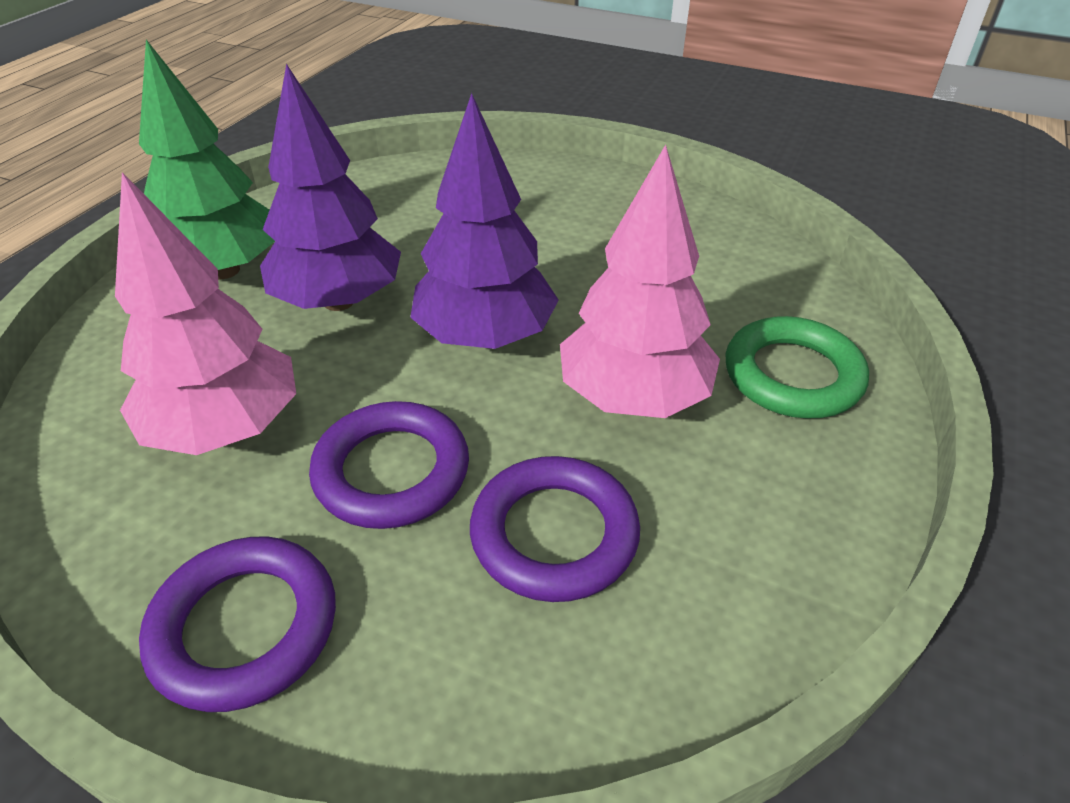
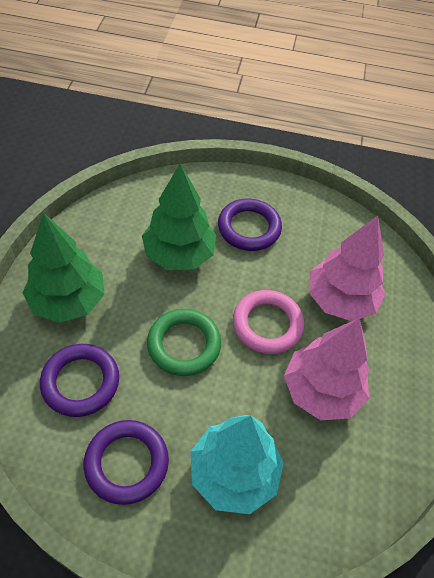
green tree: [139,40,275,279] = 1 -> [23,213,104,323] [142,163,216,270] = 2
pink ring: none = 0 -> [233,290,304,354] = 1
purple tree: [260,64,401,311] [410,93,559,349] = 2 -> none = 0
turquoise tree: none = 0 -> [190,415,284,514] = 1

